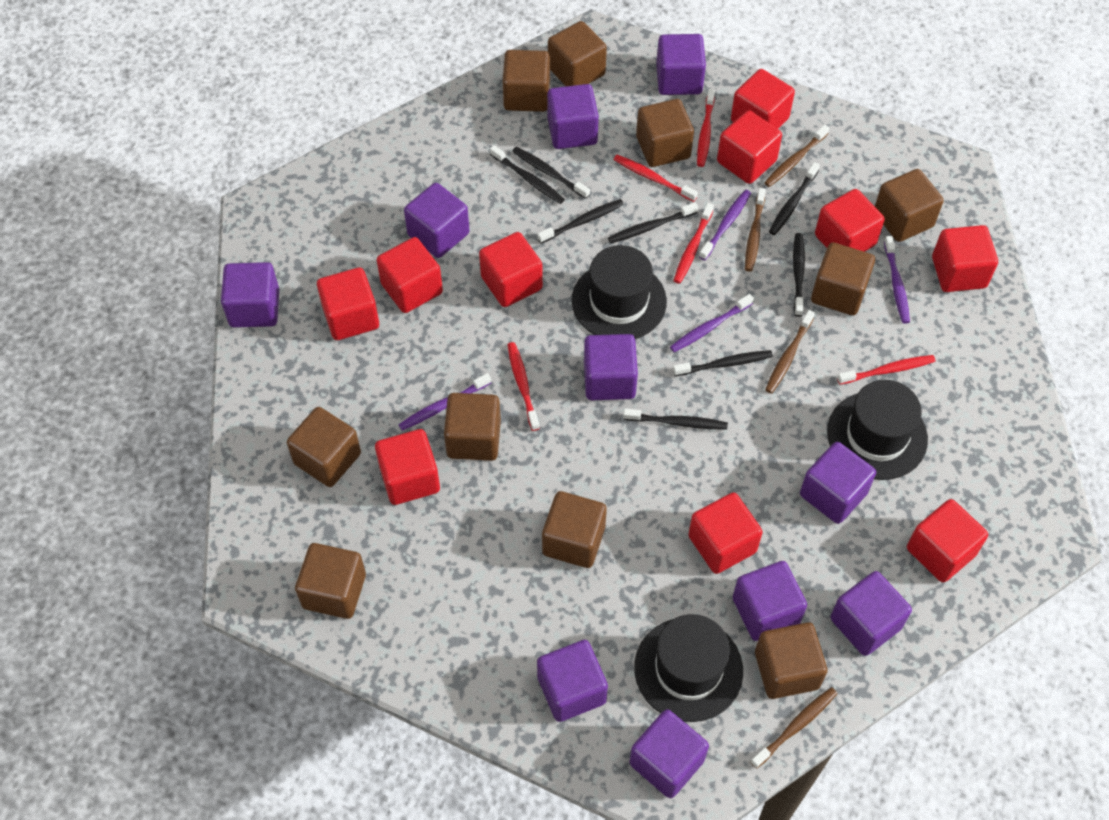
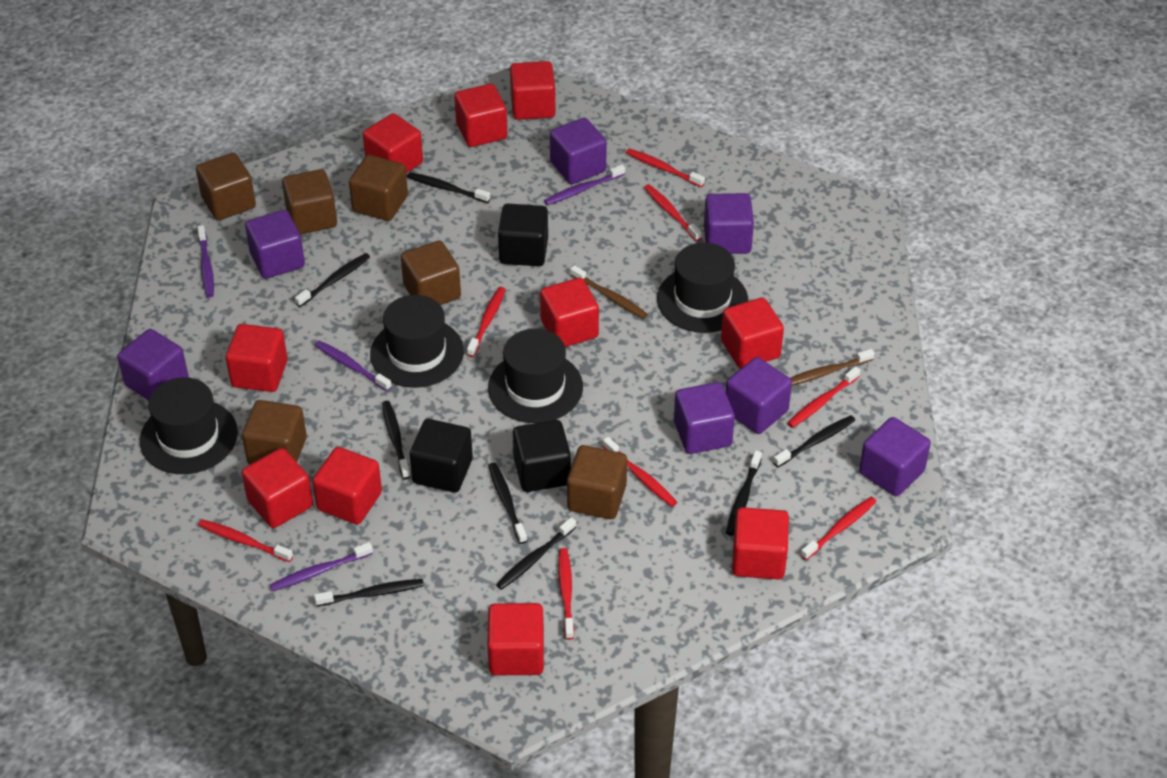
black cube: none = 0 -> [410,419,473,492] [498,204,548,266] [513,420,571,492] = 3
black hat: [572,245,667,339] [634,614,743,722] [827,380,928,480] = 3 -> [140,377,238,474] [370,295,464,388] [488,329,583,423] [657,243,748,333] = 4
brown cube: [287,407,361,487] [295,543,366,619] [444,393,501,461] [503,50,550,112] [542,491,607,568] [548,21,607,86] [636,99,694,167] [755,622,827,699] [811,242,875,315] [875,169,944,242] = 10 -> [196,153,256,220] [242,400,307,464] [282,169,337,235] [349,155,408,221] [401,240,461,305] [567,445,627,519] = 6
brown toothbrush: [745,188,766,271] [751,687,838,769] [764,125,830,187] [765,310,815,393] = 4 -> [570,265,648,319] [790,349,874,386] = 2
purple cube: [221,262,279,328] [404,183,470,258] [537,640,608,722] [547,84,599,149] [584,334,638,400] [629,709,709,798] [656,34,706,95] [733,561,807,641] [800,442,876,524] [830,571,912,656] = 10 -> [117,329,189,401] [245,210,305,279] [550,118,607,184] [674,382,735,454] [704,193,754,254] [726,357,792,434] [859,417,931,496] = 7
red toothbrush: [507,342,540,431] [613,155,698,202] [673,203,714,284] [697,89,715,167] [837,355,935,385] = 5 -> [198,519,293,562] [467,287,506,357] [558,548,574,640] [603,437,677,507] [626,149,705,187] [644,184,702,241] [787,366,860,428] [801,497,877,560] = 8

